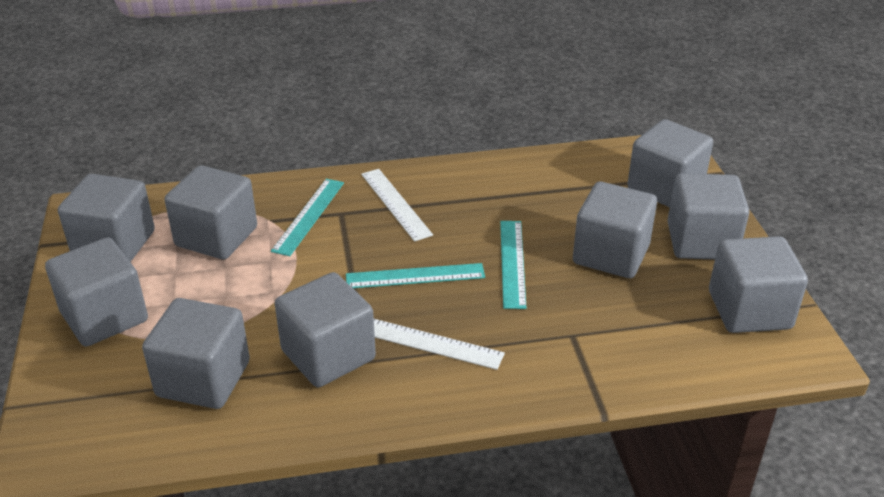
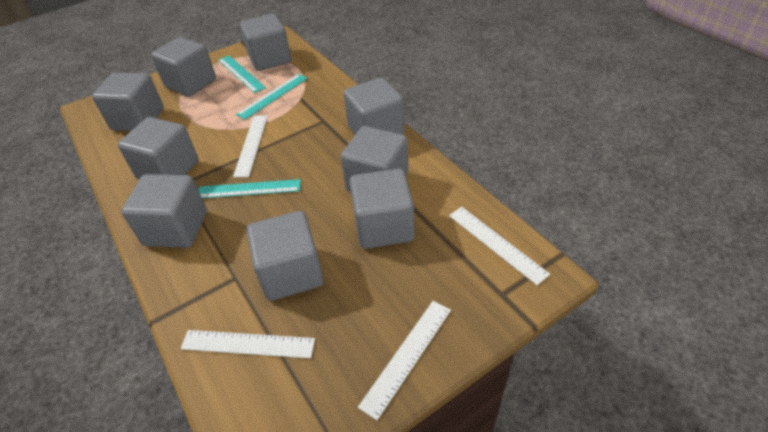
white ruler: [361,169,433,241] [374,319,505,370] = 2 -> [181,330,315,358] [233,115,268,177] [358,301,451,420] [449,207,550,285] = 4

